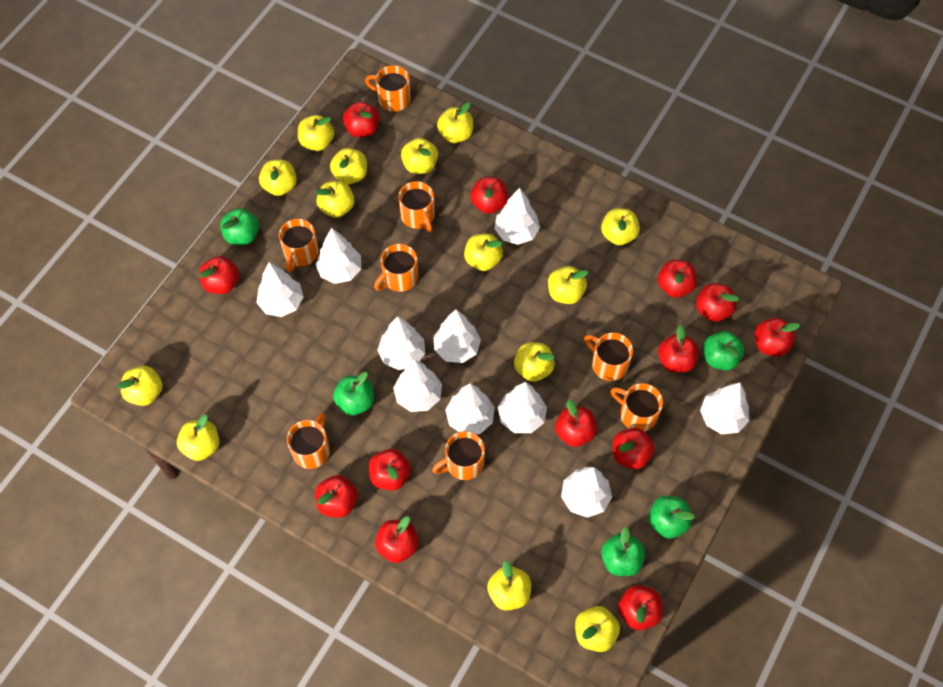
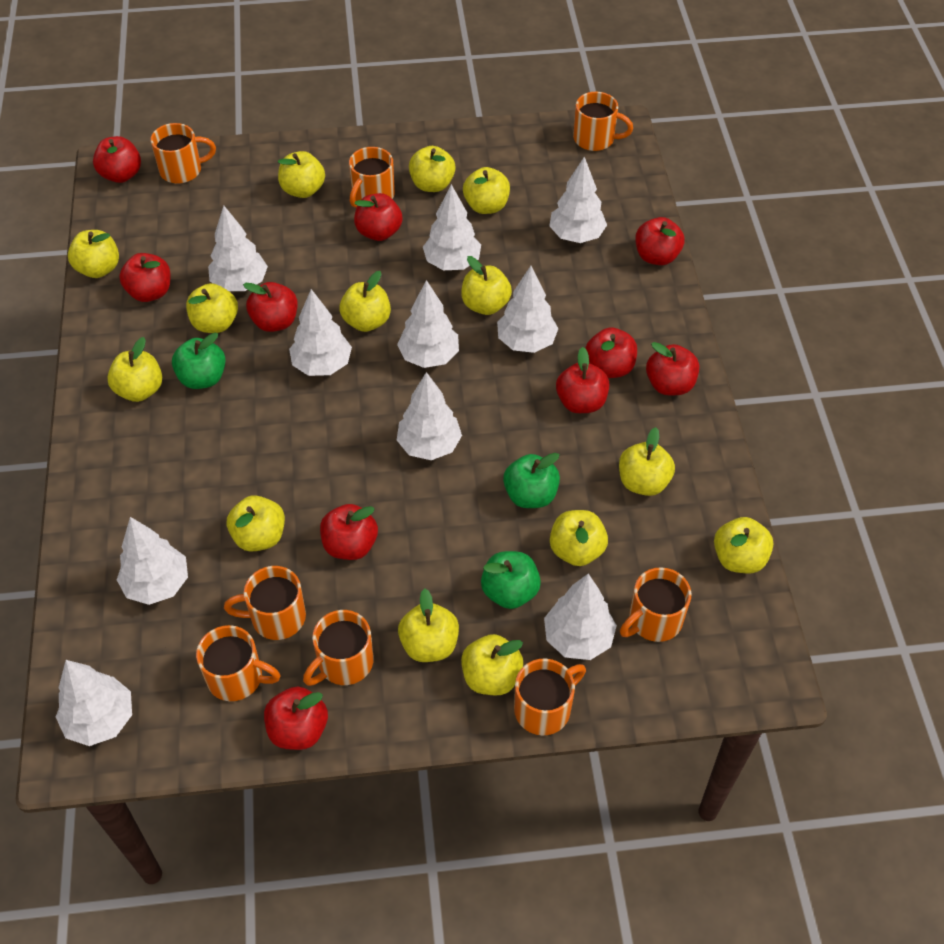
green apple: [220,208,259,245] [333,372,374,415] [601,526,645,576] [649,496,695,539] [704,331,744,370] = 5 -> [172,333,226,389] [481,551,541,609] [503,453,560,508] = 3
red apple: [199,256,239,294] [315,475,358,518] [343,102,379,137] [369,449,411,491] [375,516,419,563] [470,177,508,214] [555,399,597,447] [613,428,655,469] [618,585,663,631] [658,260,697,298] [658,325,699,373] [696,283,739,322] [755,318,800,357] = 13 -> [93,136,141,183] [119,253,171,302] [243,282,298,332] [264,687,328,750] [320,504,378,560] [354,193,402,241] [556,347,609,413] [585,327,637,378] [635,217,684,265] [646,342,699,395] = 10

